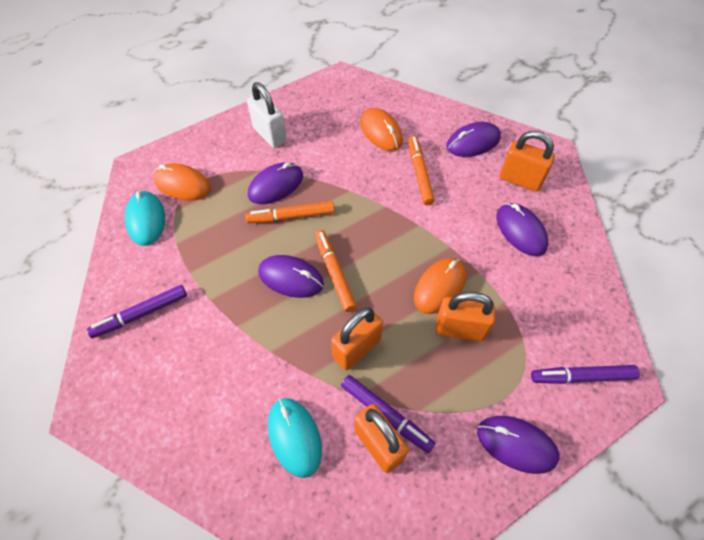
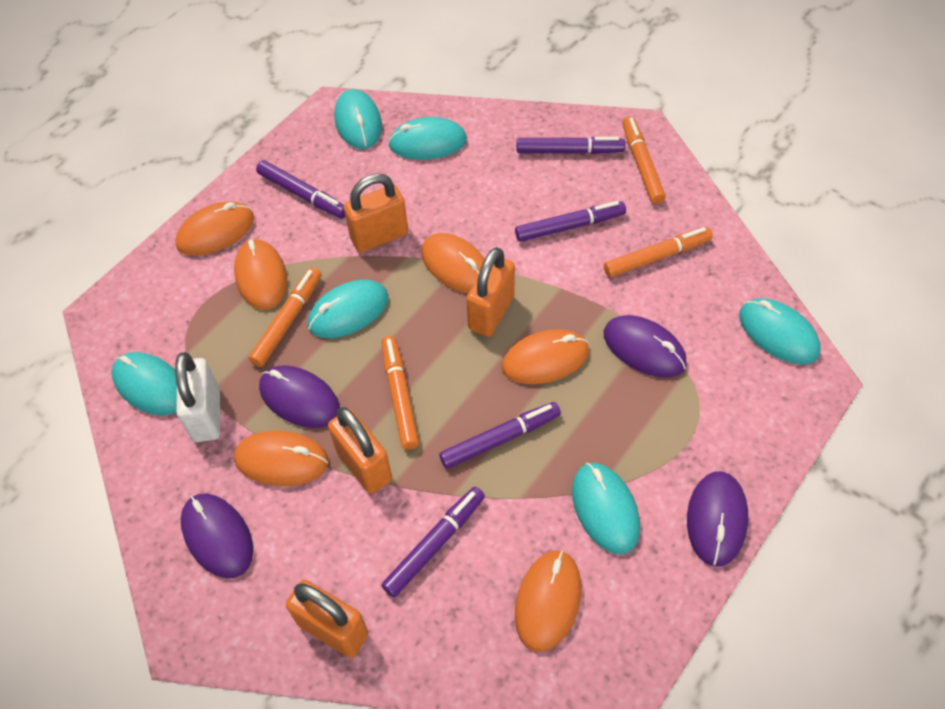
orange marker: [245,201,335,223] [315,230,357,312] [408,136,435,205] = 3 -> [249,267,321,367] [382,336,419,450] [604,227,713,277] [622,116,666,204] = 4
orange mouse: [153,163,211,201] [360,108,403,151] [414,258,466,314] = 3 -> [175,202,254,256] [234,239,287,310] [234,430,329,486] [421,233,485,293] [502,329,589,384] [515,550,581,652] = 6
purple marker: [87,285,187,338] [341,375,435,453] [531,365,640,384] = 3 -> [256,160,346,218] [381,487,485,598] [439,402,561,469] [515,201,626,242] [517,137,625,154] = 5
purple mouse: [248,162,303,204] [258,255,324,298] [446,122,501,157] [477,416,559,474] [496,203,548,256] = 5 -> [181,493,253,578] [259,365,340,428] [604,315,687,377] [687,471,748,567] = 4
turquoise mouse: [125,191,165,246] [268,398,322,478] = 2 -> [112,352,177,415] [308,280,389,338] [334,89,382,149] [388,117,467,160] [572,463,640,554] [739,298,821,365] = 6

